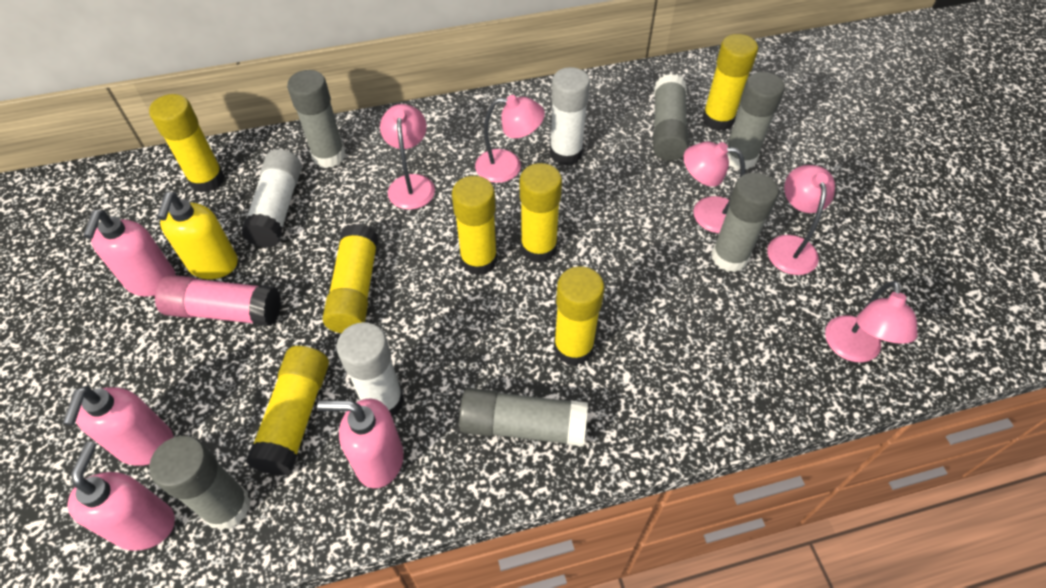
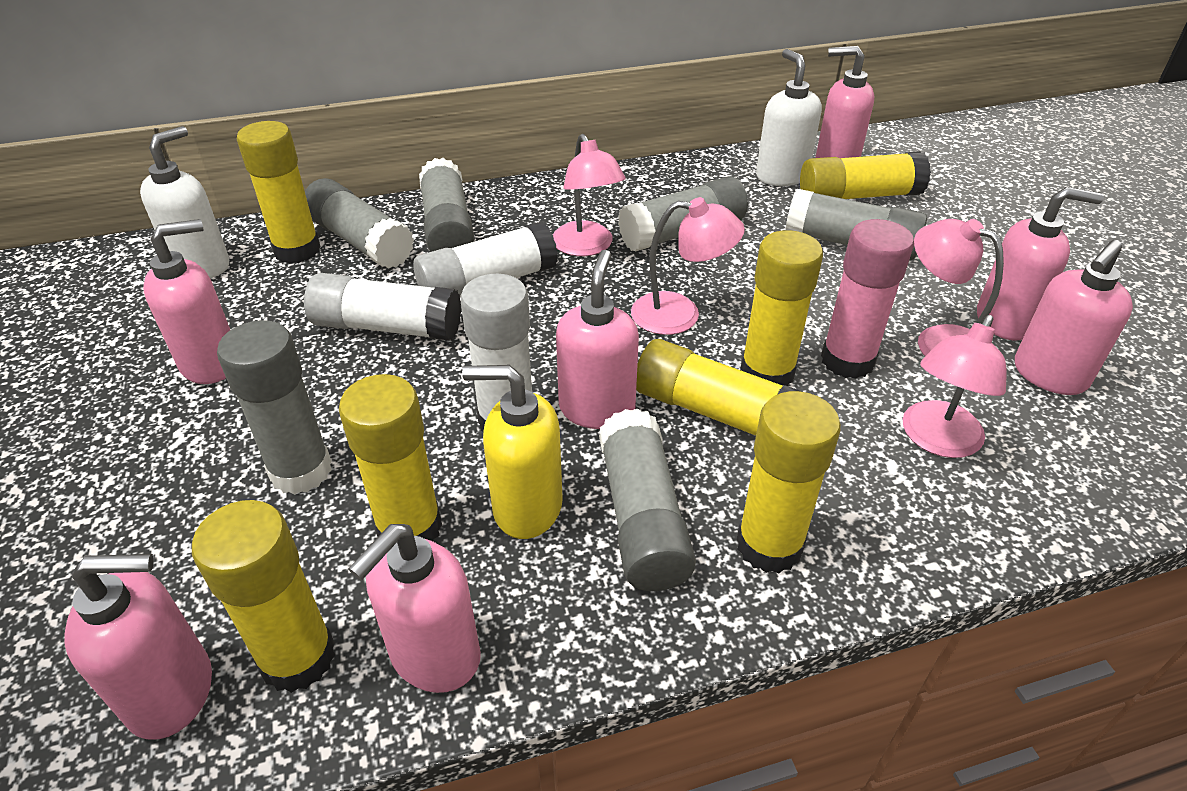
pink lamp: [380,104,435,210] [475,95,545,183] [684,142,745,233] [767,165,835,275] [825,281,918,362] = 5 -> [553,134,626,256] [631,197,745,335] [903,315,1007,458] [914,219,1004,356] = 4
pink soap dispenser: [63,386,174,466] [67,441,175,551] [83,210,176,297] [317,399,404,488] = 4 -> [64,554,212,739] [143,219,230,384] [348,524,481,693] [556,250,639,429] [815,46,874,158] [977,187,1104,341] [1015,240,1133,395] = 7
white soap dispenser: none = 0 -> [140,126,229,278] [756,49,822,186] = 2

